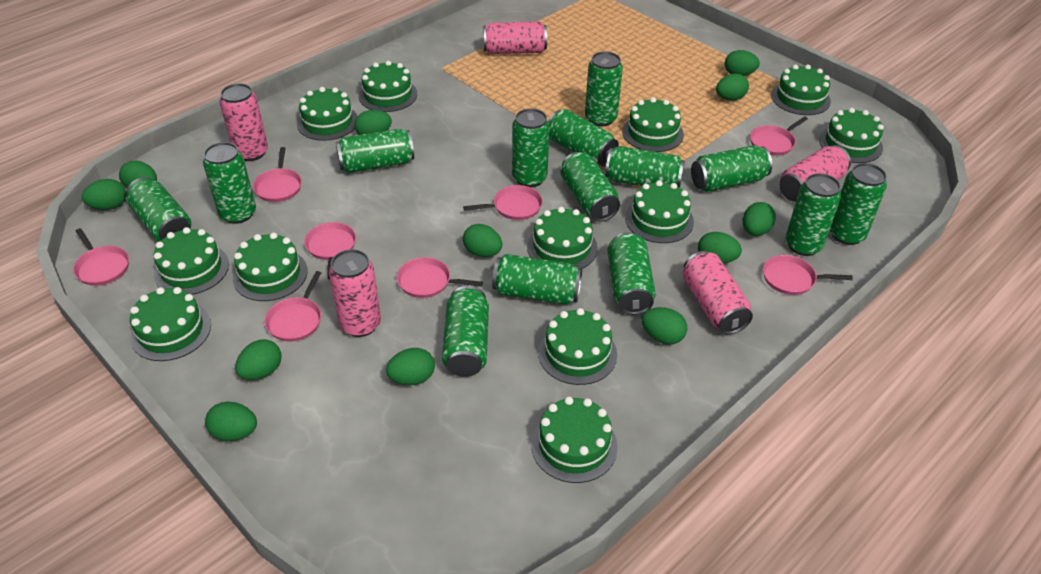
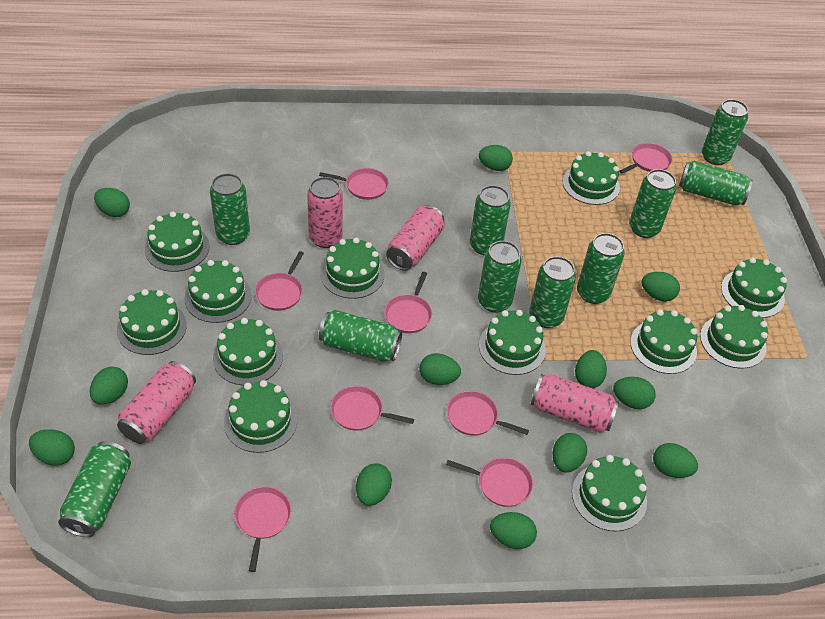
green can: [126,177,191,242] [203,142,256,224] [336,129,414,173] [442,286,489,377] [492,254,582,304] [512,108,550,187] [548,109,619,166] [560,152,620,222] [585,51,623,126] [605,146,685,188] [607,232,656,315] [691,145,772,192] [785,173,841,256] [830,163,887,245] = 14 -> [58,441,131,537] [210,173,250,245] [319,310,402,362] [470,185,511,256] [478,241,521,313] [529,256,576,328] [577,233,625,304] [629,169,676,238] [679,161,753,206] [702,99,748,165] = 10
pink can: [220,83,268,161] [329,249,381,337] [483,22,547,54] [682,251,753,335] [779,145,851,202] = 5 -> [117,361,196,444] [307,177,343,248] [386,205,445,271] [531,374,619,433] = 4

